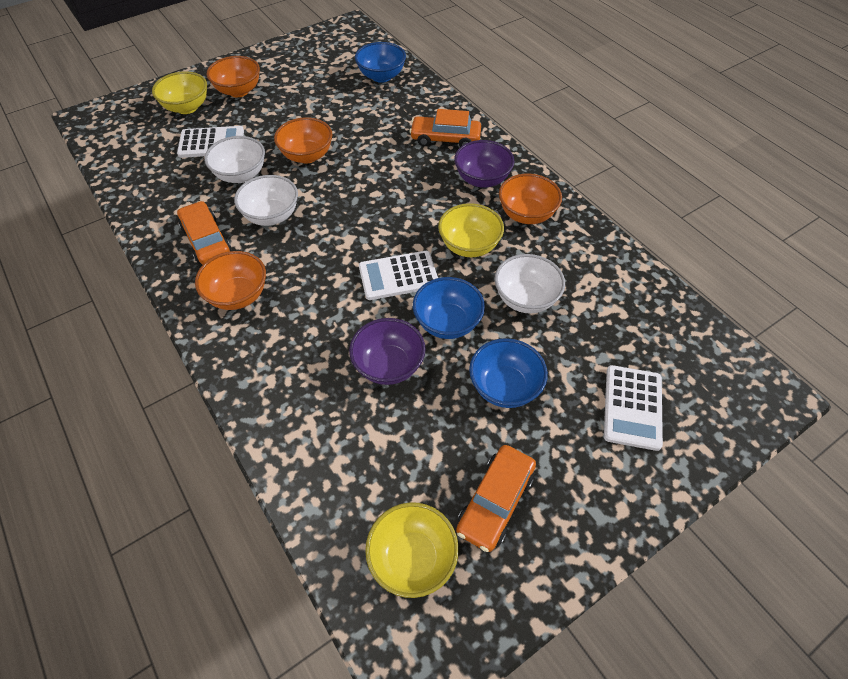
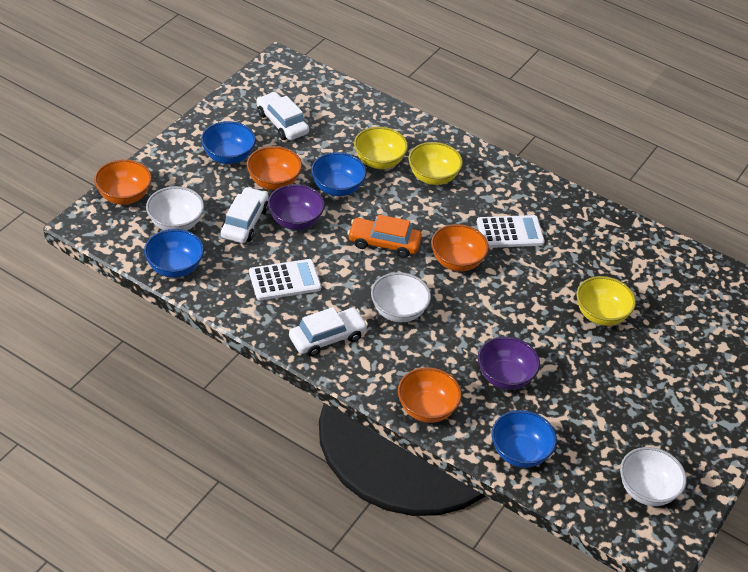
blue bowl: [355,42,406,83] [413,277,485,339] [469,338,548,408] = 3 -> [144,229,204,278] [201,121,256,164] [311,152,367,196] [492,410,557,468] = 4
orange car: [177,201,231,265] [410,109,481,147] [456,445,536,552] = 3 -> [348,215,422,258] = 1
white calculator: [177,126,244,158] [359,251,438,300] [604,365,663,451] = 3 -> [249,259,321,300] [477,215,545,248] = 2
white car: none = 0 -> [221,187,269,243] [256,92,309,140] [289,307,368,357] = 3

